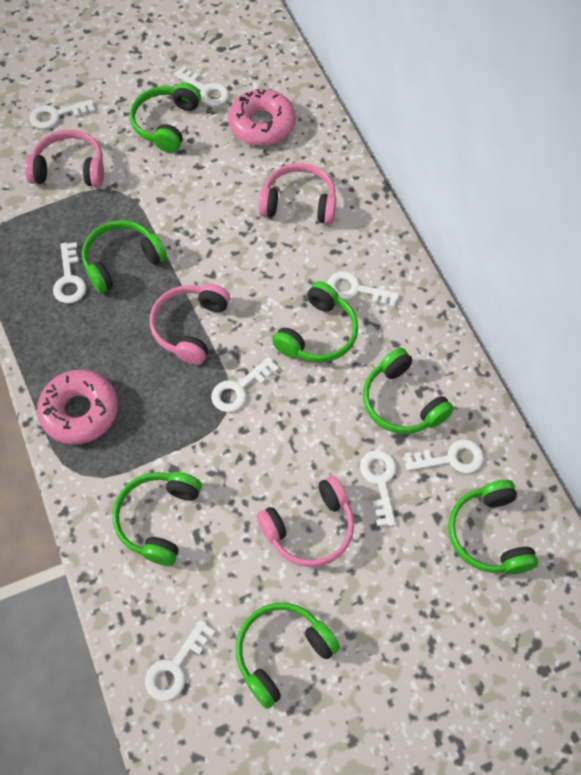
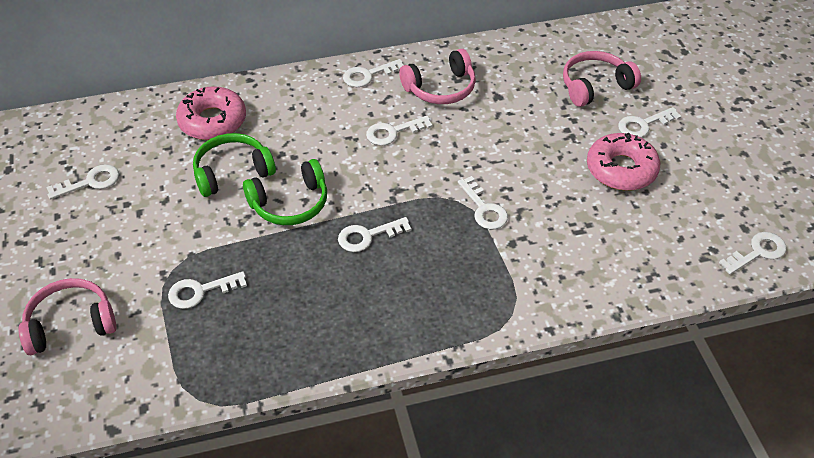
green headphones: [82,220,167,293] [113,472,202,566] [130,82,201,153] [236,603,340,709] [272,281,358,363] [363,348,454,434] [448,480,538,574] = 7 -> [193,133,276,197] [243,159,327,225] = 2
pink headphones: [25,130,104,187] [150,283,230,365] [257,476,354,567] [259,163,336,224] = 4 -> [18,278,117,355] [399,49,476,104] [563,51,641,107] = 3

